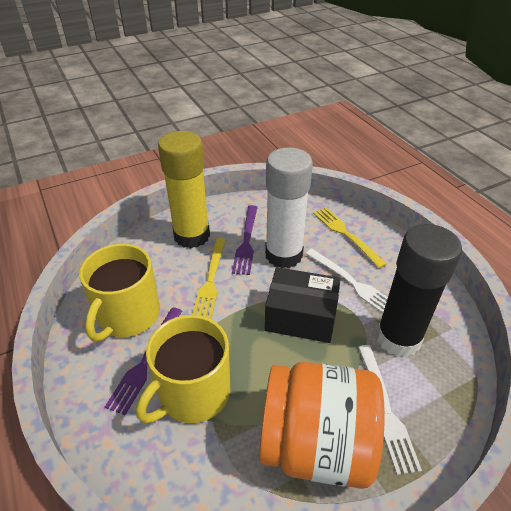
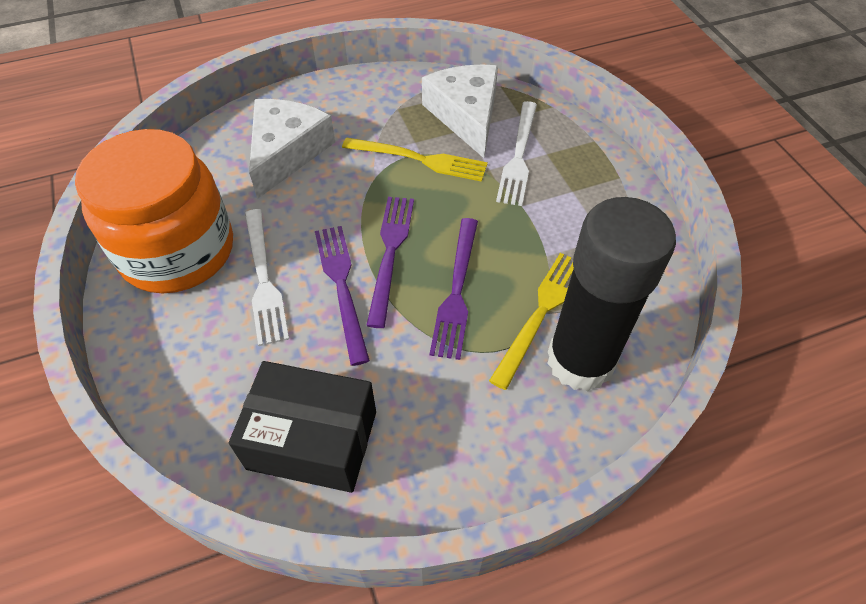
purple fork: [105,307,182,415] [232,205,258,275] = 2 -> [315,226,370,366] [366,197,414,328] [429,218,478,360] = 3
white cheese: none = 0 -> [249,99,335,199] [422,65,498,158] = 2
white glue stick: [265,148,313,268] = 1 -> none = 0
yellow glue stick: [158,131,210,249] = 1 -> none = 0
yellow mug: [79,244,160,341] [136,315,230,423] = 2 -> none = 0

